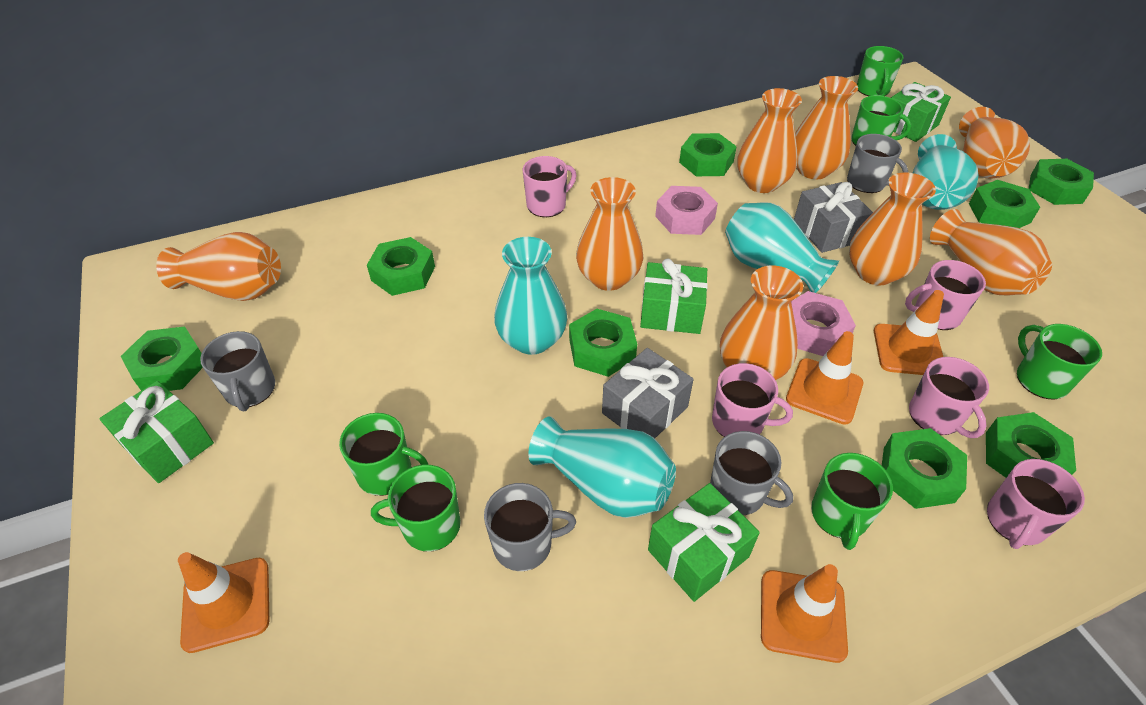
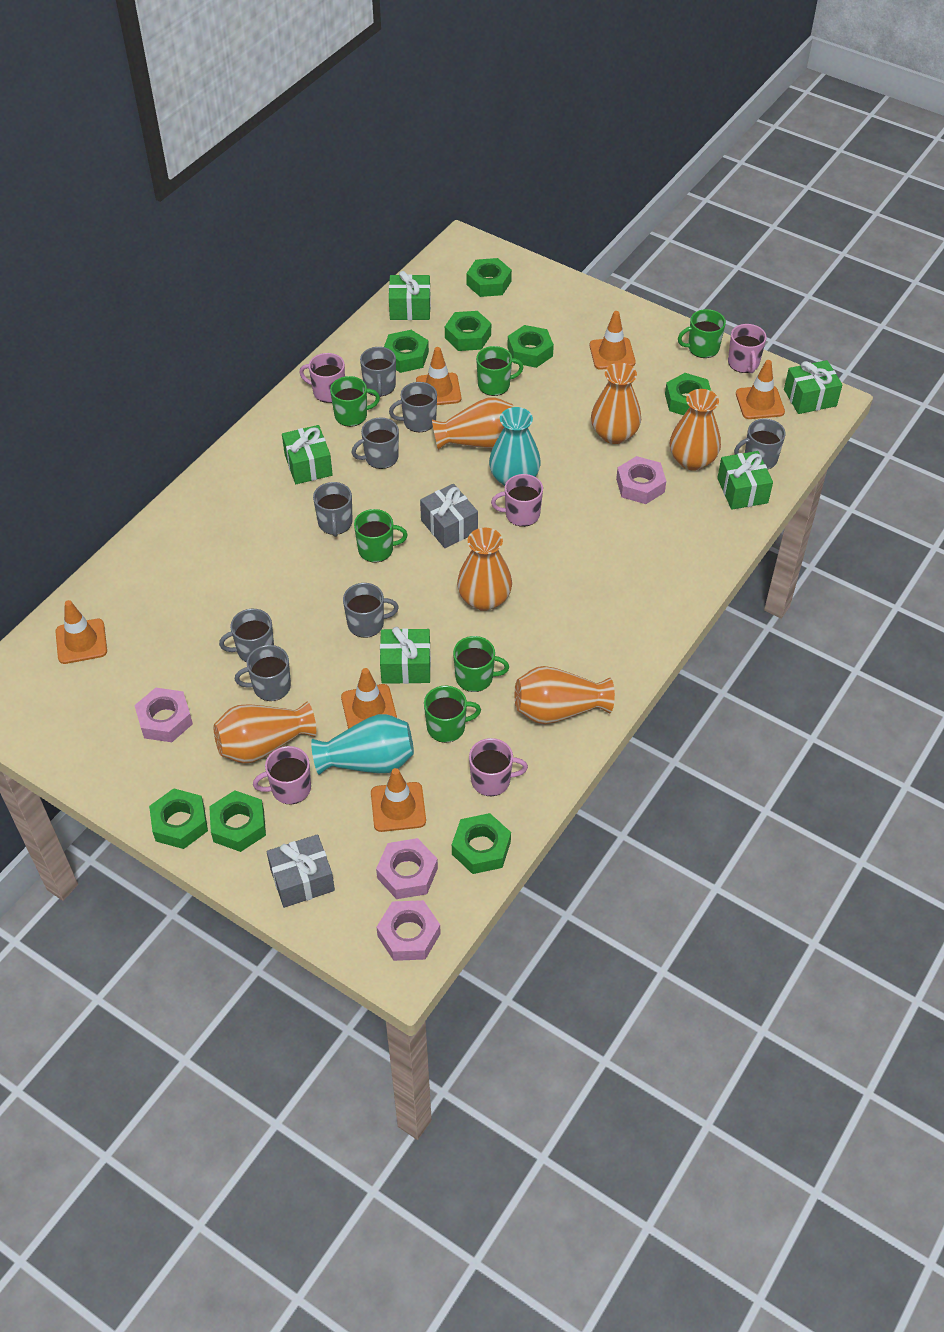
green gift: [99,381,214,483] [640,259,708,334] [648,483,760,602] [891,82,951,142] = 4 -> [282,425,333,484] [380,627,431,684] [389,271,431,320] [717,451,773,510] [784,360,842,414] = 5
grey mug: [200,331,275,411] [484,483,576,571] [710,431,793,515] [847,134,908,193] = 4 -> [219,609,274,663] [235,645,291,701] [313,482,352,537] [343,583,399,638] [351,418,399,469] [360,347,396,397] [389,382,437,432] [734,419,786,470] = 8
orange traffic cone: [178,552,269,653] [761,564,848,663] [786,331,863,425] [874,290,944,375] = 4 -> [55,600,107,664] [341,668,397,729] [371,768,426,832] [416,347,461,405] [589,311,636,370] [736,360,785,419] = 6
orange vase: [156,232,281,301] [576,177,643,291] [720,266,803,380] [737,88,802,193] [795,76,858,179] [849,172,936,286] [930,209,1052,296] [959,107,1030,179] = 8 -> [214,702,316,763] [432,397,513,450] [457,528,512,611] [515,666,615,724] [591,363,641,444] [670,389,721,471] = 6
pink nut: [655,186,718,235] [791,291,856,356] = 2 -> [134,688,193,742] [376,838,438,899] [377,900,441,961] [616,456,666,504] = 4
turquoise vase: [494,237,567,355] [528,416,676,518] [725,202,839,293] [913,134,978,210] = 4 -> [311,714,414,775] [489,407,541,486] = 2

